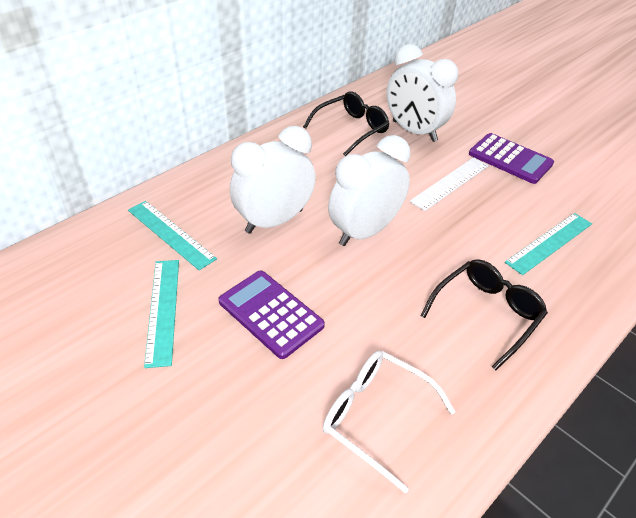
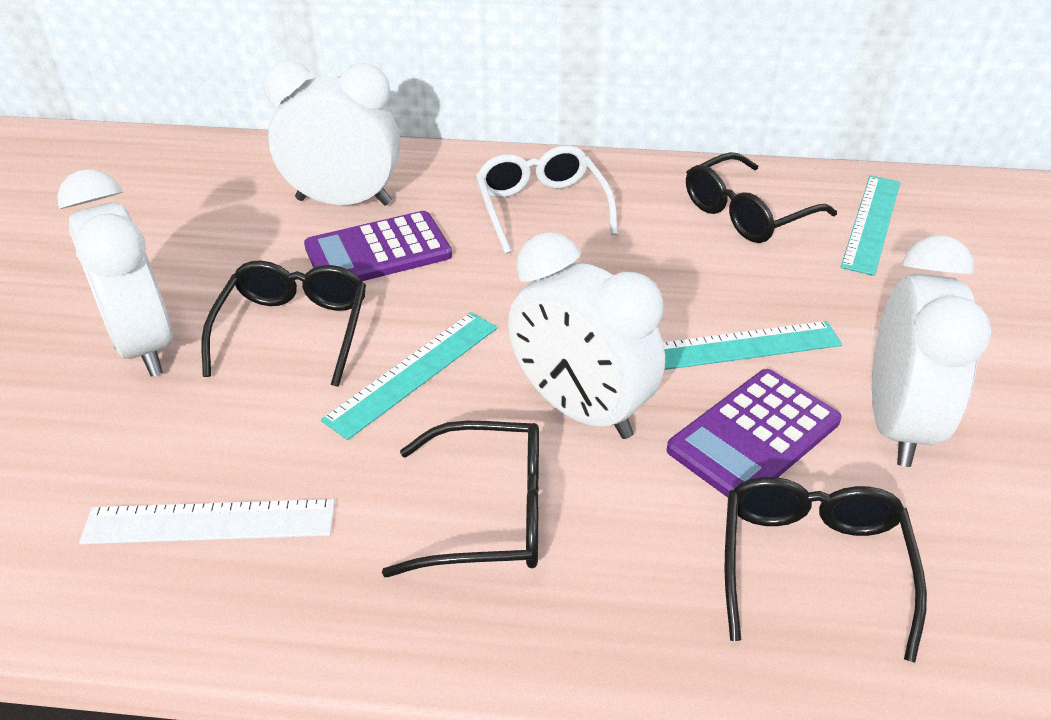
black glasses: [303,92,389,156] [421,259,548,370] = 2 -> [201,260,366,387] [382,421,539,577] [686,152,837,243] [725,477,927,663] = 4
white clock: [230,126,316,234] [328,135,410,246] [387,44,459,142] = 3 -> [57,169,173,377] [263,60,400,206] [508,232,665,439] [872,235,992,467] = 4

